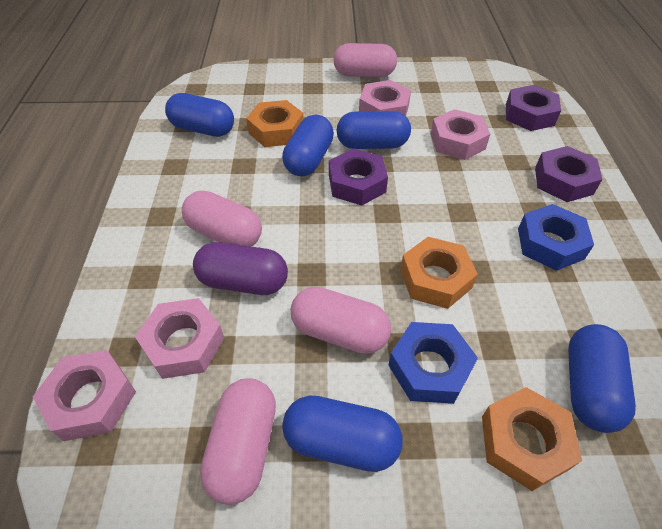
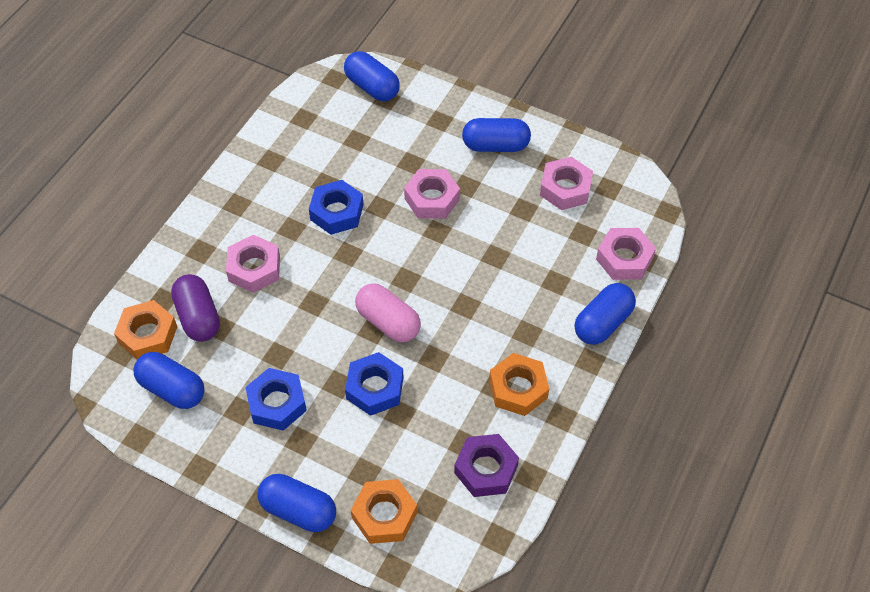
blue nut: [388,322,478,404] [518,204,594,271] = 2 -> [245,368,307,431] [309,180,364,235] [345,352,404,416] = 3
pink capsule: [182,190,262,246] [200,378,276,505] [291,287,391,354] [333,43,397,77] = 4 -> [355,283,421,343] = 1
purple nut: [329,148,388,206] [506,85,561,131] [535,146,603,202] = 3 -> [454,434,519,497] = 1

